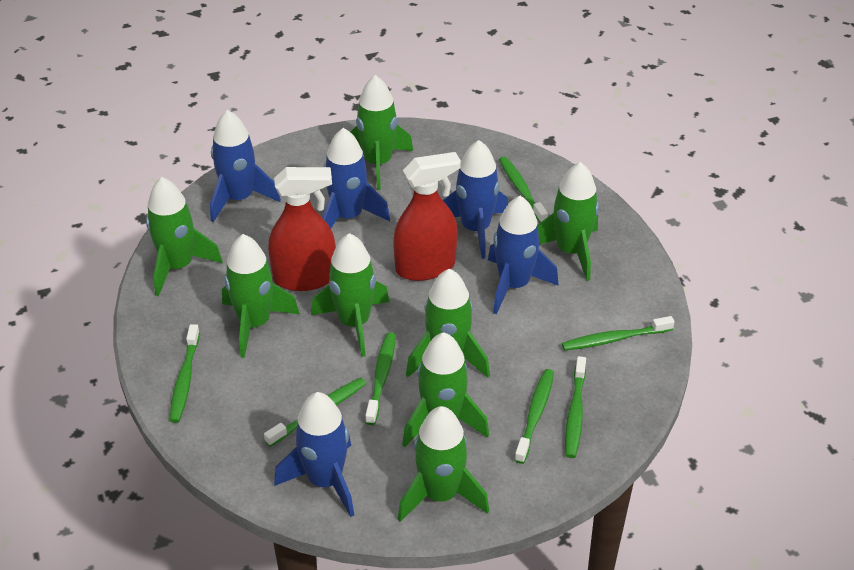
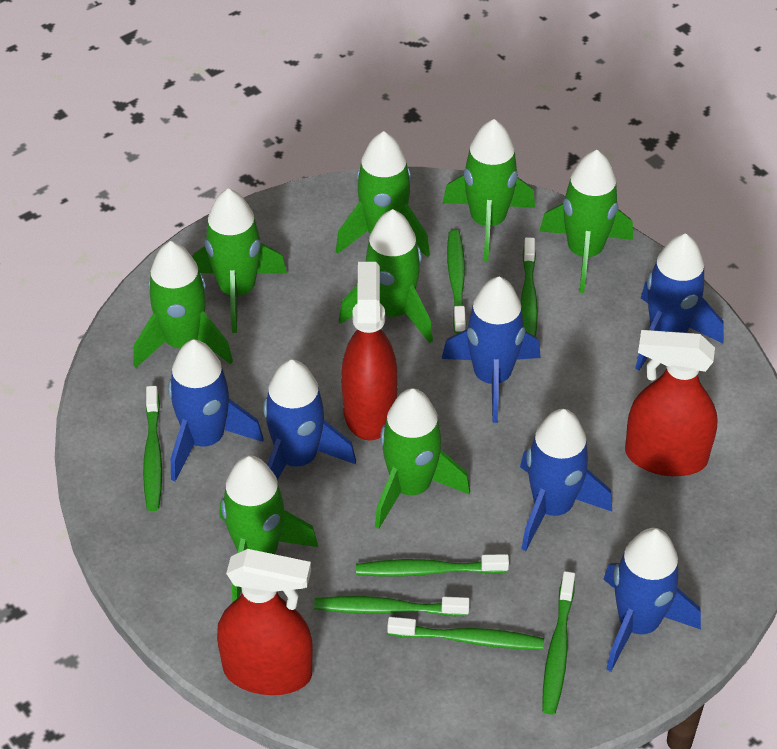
blue rocket: [210,110,281,222] [274,392,354,517] [322,128,390,229] [443,140,508,259] [488,196,559,315] = 5 -> [168,339,263,481] [263,359,356,480] [442,277,541,423] [520,409,612,551] [603,528,701,672] [635,233,723,370] = 6
red spray bottle: [268,167,336,291] [393,152,461,281] = 2 -> [217,549,313,695] [341,262,398,441] [625,330,718,476] = 3

